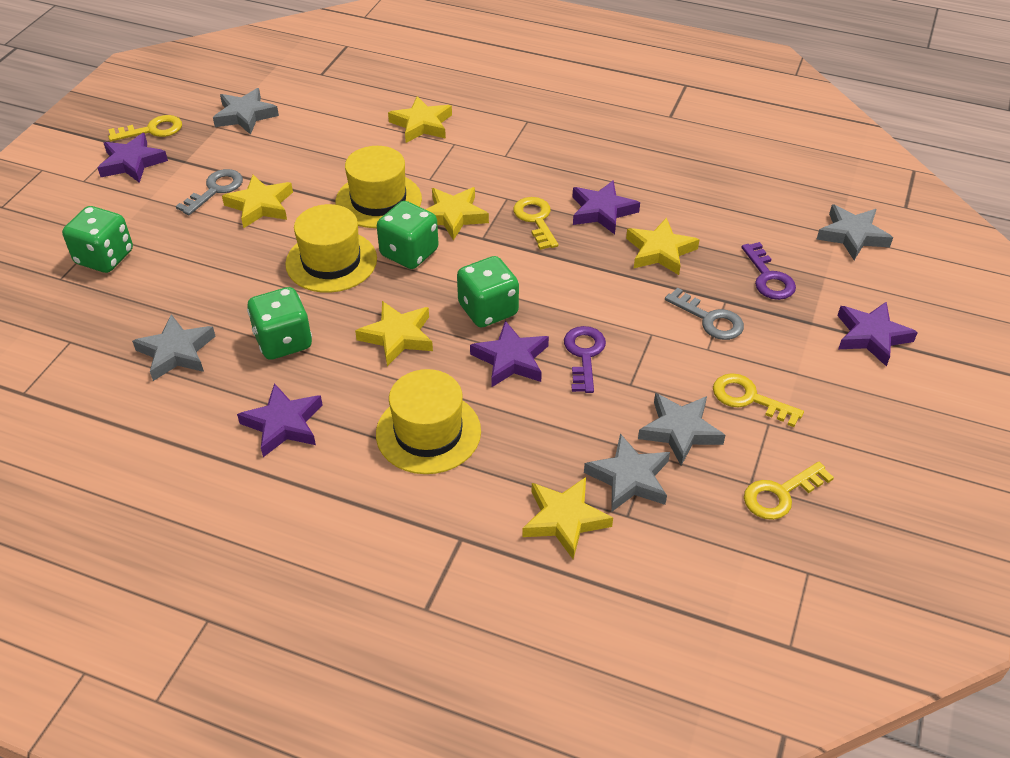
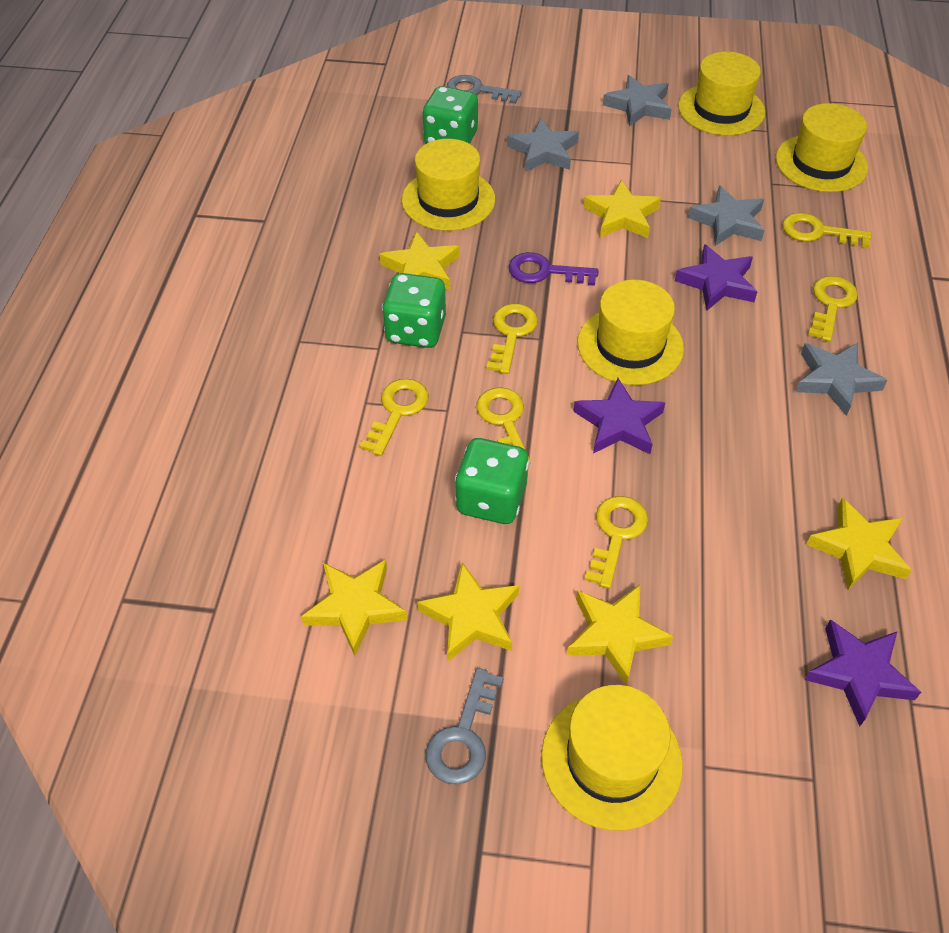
green dice: [62,206,133,273] [247,287,312,360] [377,201,439,269] [457,256,519,327] = 4 -> [382,273,446,348] [422,86,478,144] [455,438,529,524] = 3
grey star: [132,314,216,381] [213,88,279,135] [584,434,670,512] [638,393,726,466] [817,204,893,260] = 5 -> [507,118,579,172] [603,75,672,127] [688,186,765,246] [795,343,888,416] = 4
purple key: [564,326,606,393] [741,242,796,300] = 2 -> [509,252,599,286] = 1
purple star: [98,133,168,183] [237,383,322,457] [470,321,549,387] [572,180,640,234] [837,301,918,366] = 5 -> [573,378,665,454] [675,244,757,311] [804,619,921,726] = 3
yellow hat: [285,204,377,293] [336,146,422,228] [376,369,481,474] = 3 -> [402,139,495,231] [541,685,683,830] [578,280,684,385] [678,52,765,135] [776,103,868,192] = 5
yellow key: [108,115,182,141] [513,197,558,250] [713,373,804,427] [744,462,834,520] = 4 -> [360,379,428,456] [476,387,531,464] [487,304,538,374] [585,496,648,589] [782,213,871,248] [808,276,858,342] = 6

